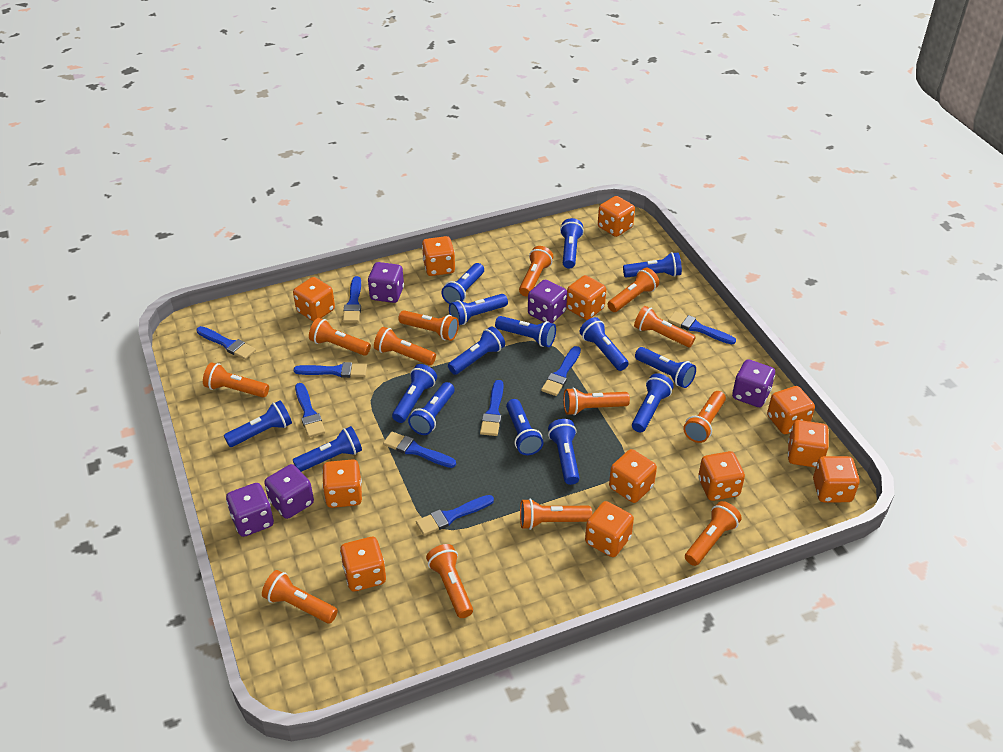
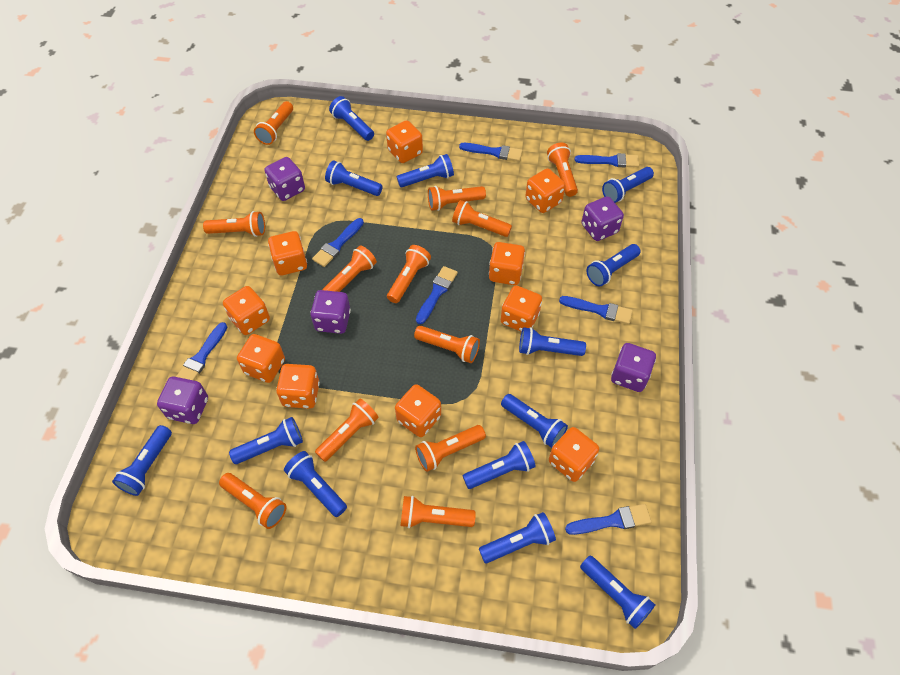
blue brush: [196,326,256,360] [294,362,367,378] [295,383,325,438] [343,276,361,322] [383,432,456,468] [416,495,494,536] [480,380,504,436] [541,346,581,396] [668,311,736,344] = 9 -> [176,322,227,380] [312,218,364,267] [416,266,458,324] [459,143,522,161] [559,296,633,324] [565,504,652,535] [575,153,639,167] = 7
blue flashlight: [224,400,292,447] [293,426,362,472] [392,364,437,423] [408,382,455,435] [441,263,484,304] [448,326,505,375] [449,294,508,325] [495,316,556,347] [506,399,543,455] [548,419,580,485] [560,218,584,269] [580,317,629,371] [623,252,682,278] [632,373,674,432] [635,347,696,388] = 15 -> [112,425,172,496] [229,417,303,464] [284,451,347,517] [325,160,383,196] [329,96,374,141] [397,154,454,187] [463,441,536,489] [479,512,556,563] [501,394,568,448] [519,327,586,356] [580,556,655,629] [586,244,641,286] [602,167,654,203] = 13
orange dice: [293,277,335,322] [322,459,362,508] [340,537,386,591] [422,236,455,276] [566,275,606,320] [585,501,634,557] [598,196,635,237] [609,449,657,503] [698,451,745,501] [767,386,815,434] [788,420,829,468] [813,456,860,502] = 12 -> [223,286,270,335] [237,334,285,383] [268,231,307,275] [276,364,320,409] [386,120,423,163] [395,384,441,437] [489,242,525,285] [501,286,542,332] [525,168,566,213] [549,427,599,482] = 10
orange flashlight: [203,363,269,397] [262,570,338,623] [309,318,371,356] [374,327,436,365] [398,310,459,341] [426,544,473,618] [519,246,553,296] [520,499,592,530] [563,387,630,415] [607,268,659,312] [634,306,696,347] [683,391,726,443] [685,501,742,566] = 13 -> [203,211,265,237] [219,473,287,529] [254,101,293,145] [315,398,379,462] [322,245,377,292] [387,245,431,303] [401,496,476,528] [414,326,480,363] [415,425,486,472] [428,186,486,211] [452,200,512,237] [547,142,578,197] = 12

